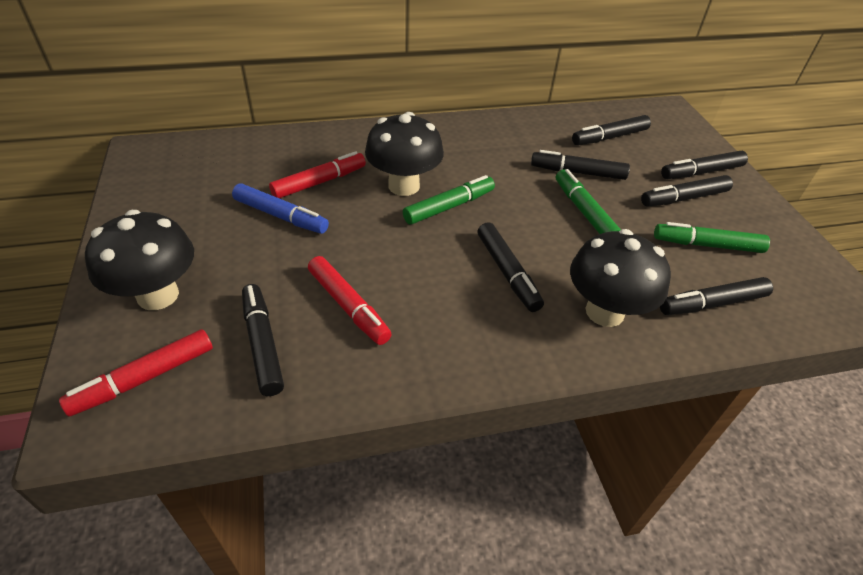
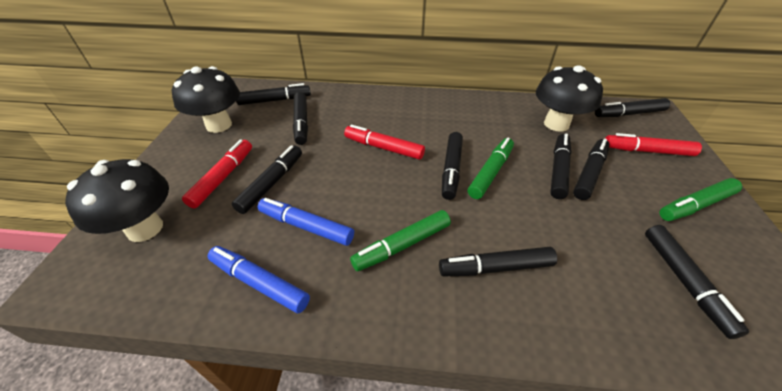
black marker: [242,284,284,396] [477,222,544,312] [531,150,630,180] [572,115,651,145] [641,175,733,206] [660,277,773,315] [661,151,748,179] = 7 -> [232,145,302,214] [236,83,311,105] [293,92,308,145] [439,247,557,276] [442,132,463,200] [550,133,572,199] [573,139,610,200] [595,98,670,117] [645,225,749,339] = 9
blue marker: [232,183,329,234] = 1 -> [207,246,310,313] [258,198,354,246] = 2

